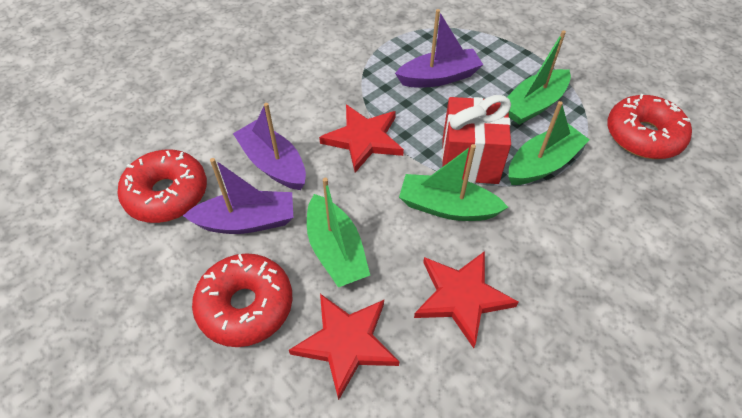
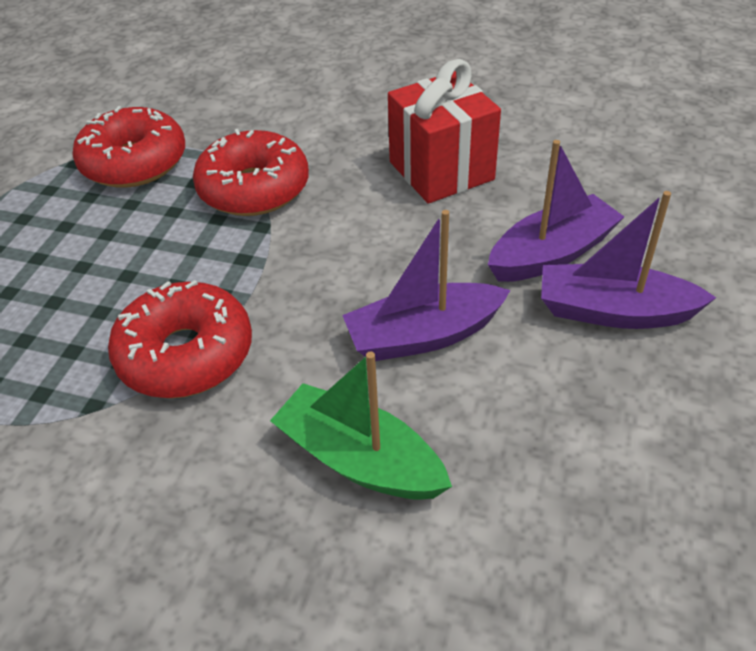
green boat: [307,178,370,287] [399,144,508,221] [507,30,571,125] [509,101,589,185] = 4 -> [270,351,452,500] = 1
red star: [289,294,399,400] [319,105,404,172] [414,251,519,348] = 3 -> none = 0

